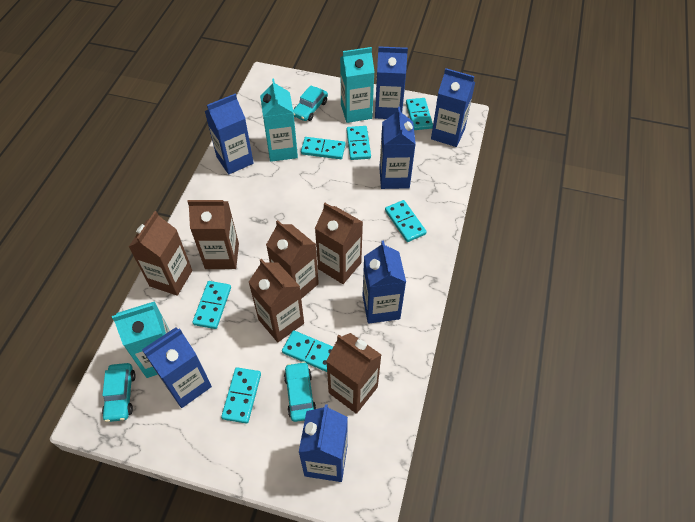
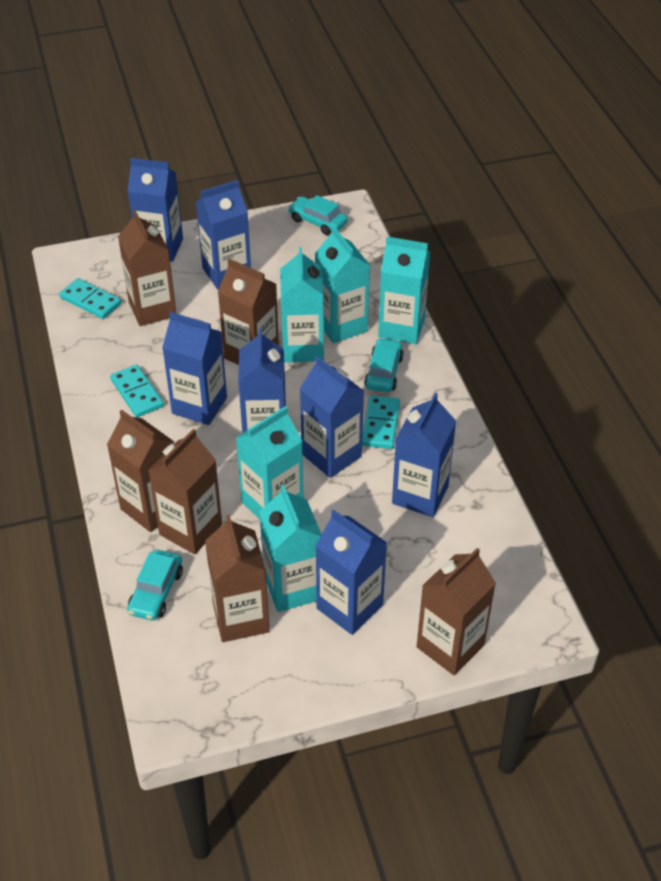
turquoise carton: [112,301,170,378] [260,79,298,162] [340,47,375,123] = 3 -> [236,406,303,519] [259,485,322,612] [280,247,324,363] [315,226,370,343] [378,237,430,344] = 5
turquoise domino: [192,281,231,329] [221,367,261,424] [282,330,333,372] [301,137,345,159] [346,126,371,160] [385,200,427,242] [406,98,433,130] = 7 -> [59,278,121,319] [110,365,164,417] [362,395,400,449] = 3

